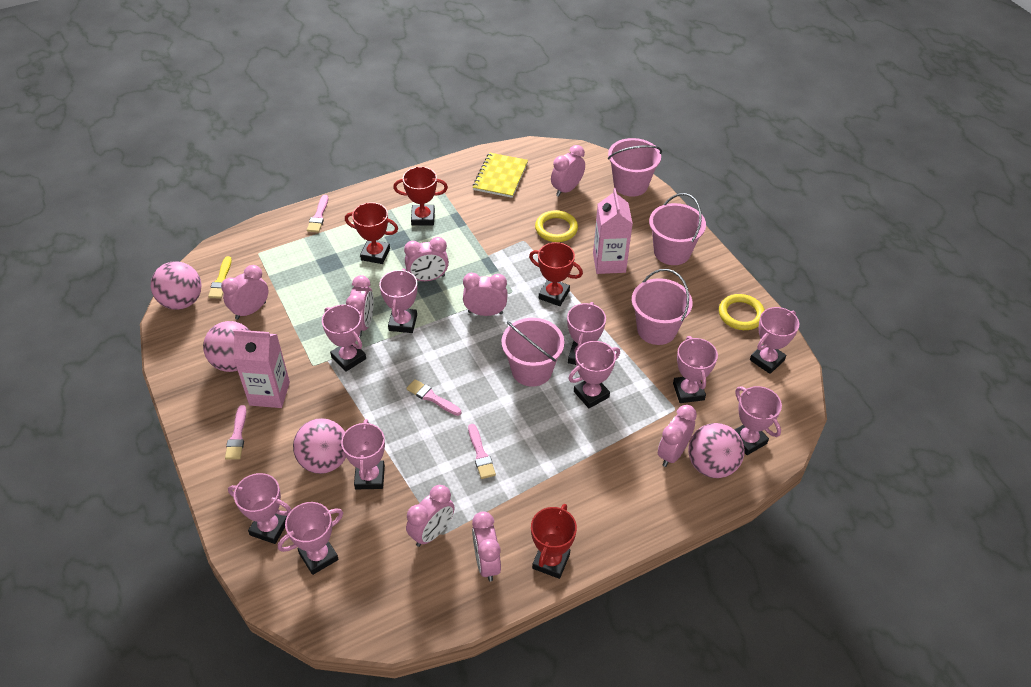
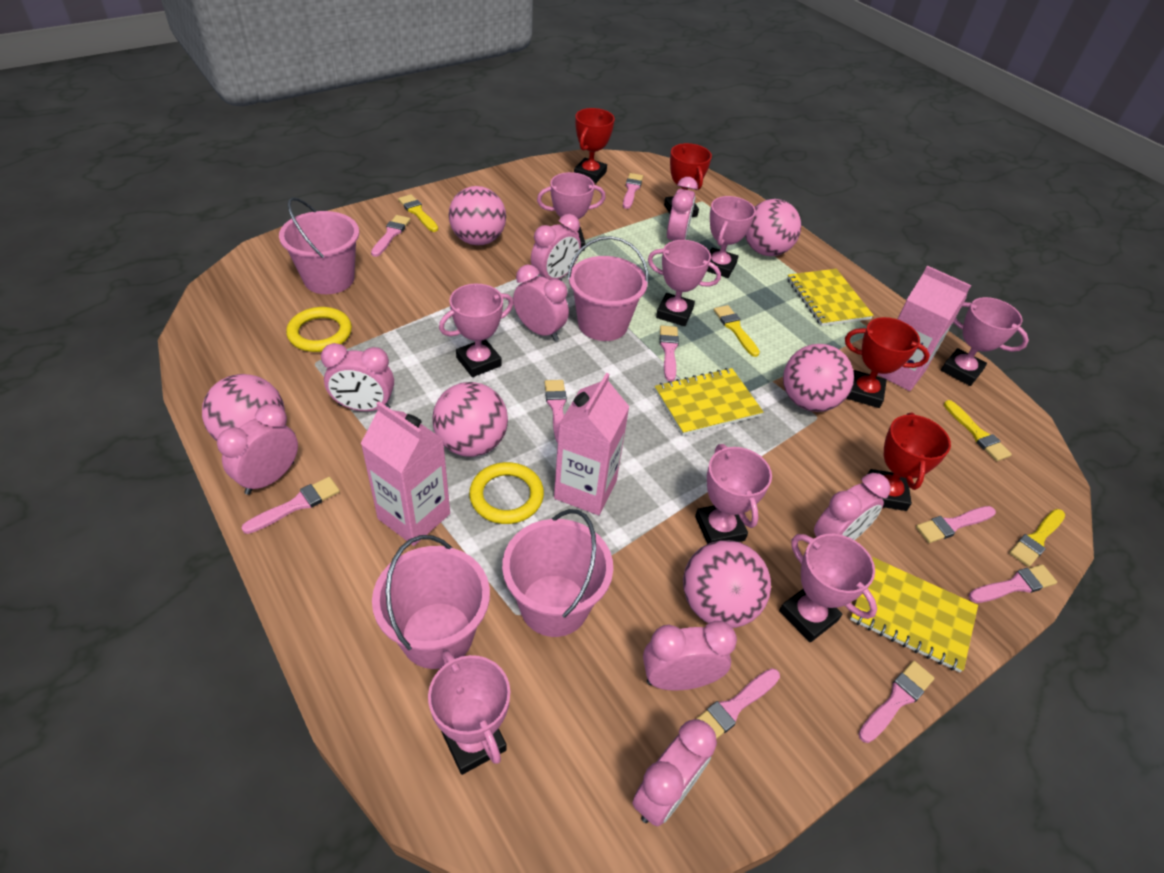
pink ball: [151,261,202,310] [203,321,250,372] [293,418,346,474] [688,423,744,478] = 4 -> [202,374,285,441] [432,382,508,457] [449,186,506,245] [683,540,771,628] [745,199,801,256] [783,344,854,412] = 6
pink brush: [225,405,246,460] [307,195,328,233] [406,379,461,416] [468,424,496,479] = 4 -> [241,477,340,534] [371,215,410,257] [545,380,567,443] [623,173,643,209] [660,325,679,381] [696,668,780,739] [858,661,934,743] [916,506,996,543] [969,564,1057,603] = 9
pink carton: [233,329,290,408] [593,188,633,274] = 2 -> [361,401,450,546] [554,373,630,515] [878,266,971,391] = 3
pink trophy: [228,473,292,544] [278,502,343,575] [322,305,366,372] [341,419,385,489] [379,268,418,333] [567,302,606,365] [569,341,620,408] [673,336,718,403] [734,386,782,455] [750,307,799,374] = 10 -> [428,650,510,775] [439,284,514,377] [537,172,606,251] [648,240,721,326] [695,444,772,544] [707,196,756,278] [779,534,877,642] [941,297,1029,386] = 8
yellow brush: [208,256,232,299] = 1 -> [398,194,438,232] [714,305,760,357] [944,400,1012,461] [1009,509,1065,567] = 4
yellow notebook: [473,152,528,198] = 1 -> [655,368,763,436] [787,269,874,326] [850,557,978,673] = 3

